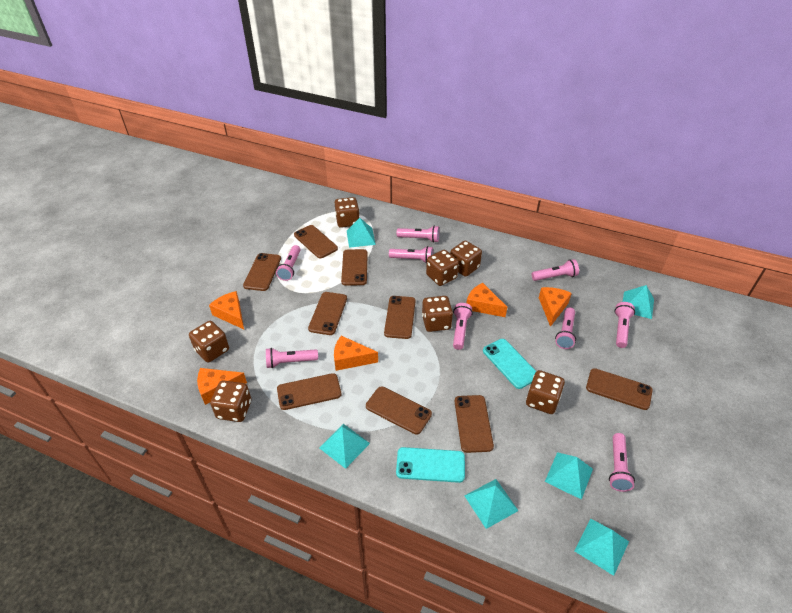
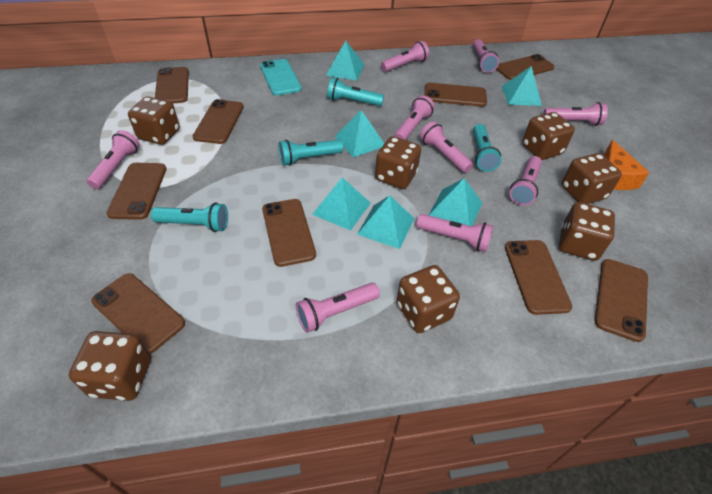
orange cheese: [197,368,247,405] [209,291,244,329] [334,336,378,371] [467,283,507,317] [539,287,572,327] = 5 -> [603,140,650,190] = 1
turquoise flashlight: none = 0 -> [151,203,228,232] [278,140,343,166] [327,78,384,106] [473,124,501,172] = 4
turquoise phone: [396,447,465,483] [483,339,537,389] = 2 -> [260,59,302,96] = 1

